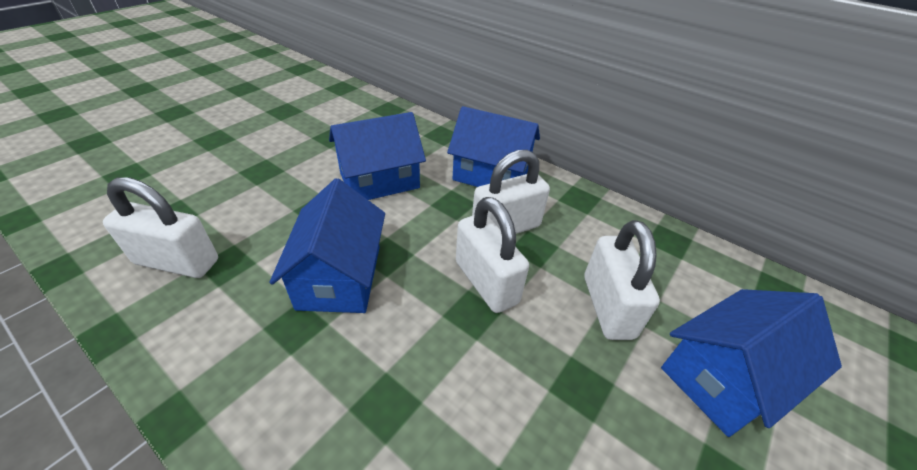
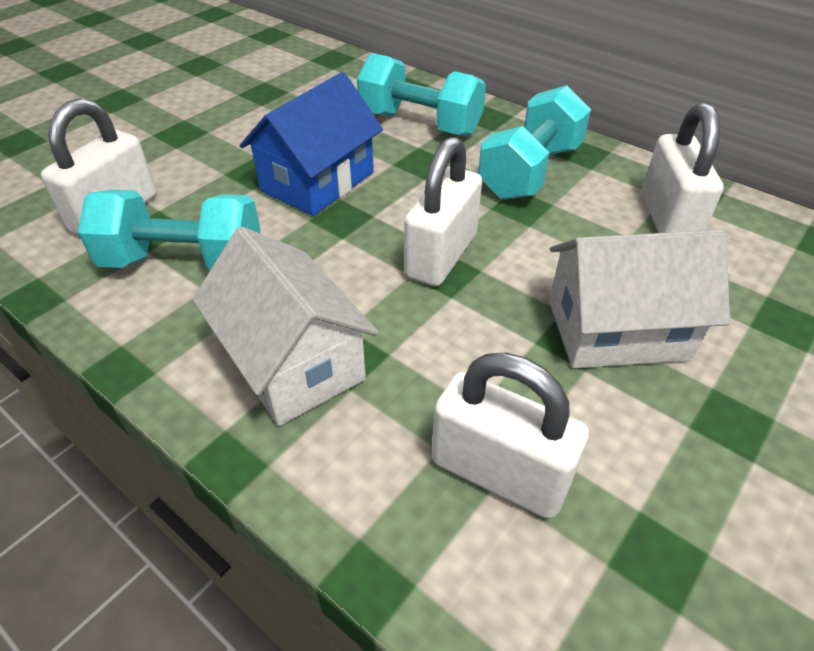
blue house: [269,178,385,313] [329,112,426,200] [447,106,540,187] [661,289,842,437] = 4 -> [240,72,383,216] = 1
turquoise dumbbell: none = 0 -> [78,190,261,270] [357,53,486,137] [478,85,591,200] = 3
white house: none = 0 -> [192,227,379,426] [549,230,730,368] = 2

